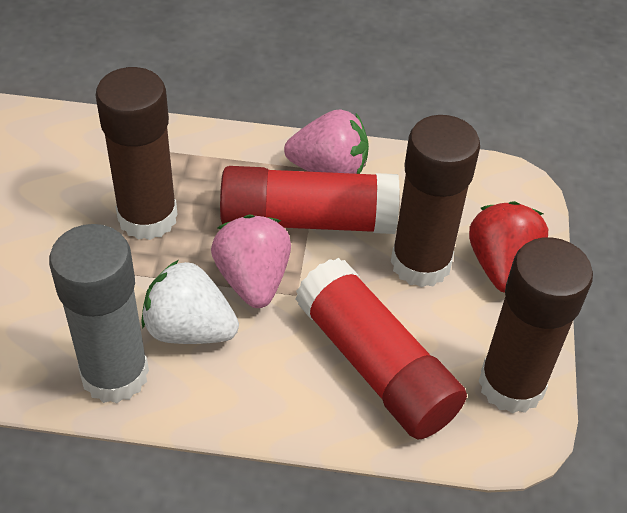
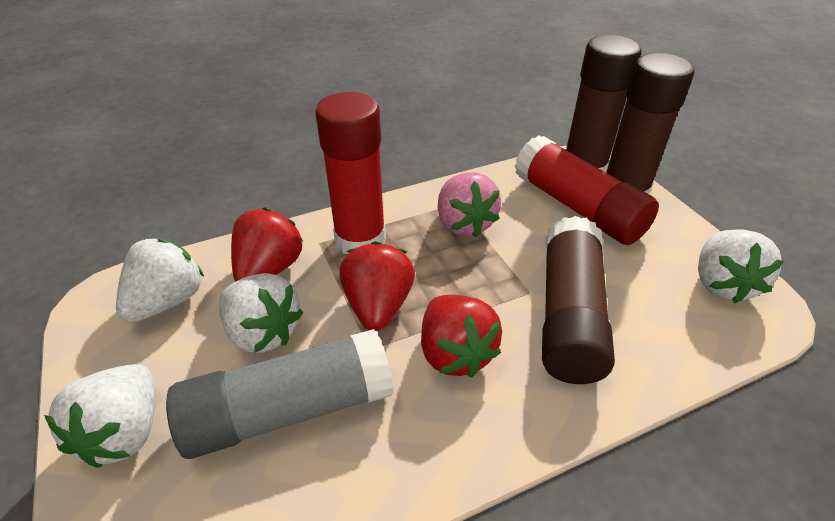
pink strawberry: [211,215,291,308] [284,109,369,174] = 2 -> [437,172,501,237] = 1
red strawberry: [469,201,548,293] = 1 -> [231,207,303,282] [340,241,415,331] [421,295,502,378] = 3
white strawberry: [141,260,239,344] = 1 -> [44,364,154,468] [116,238,204,322] [219,273,303,353] [698,229,784,304] = 4

